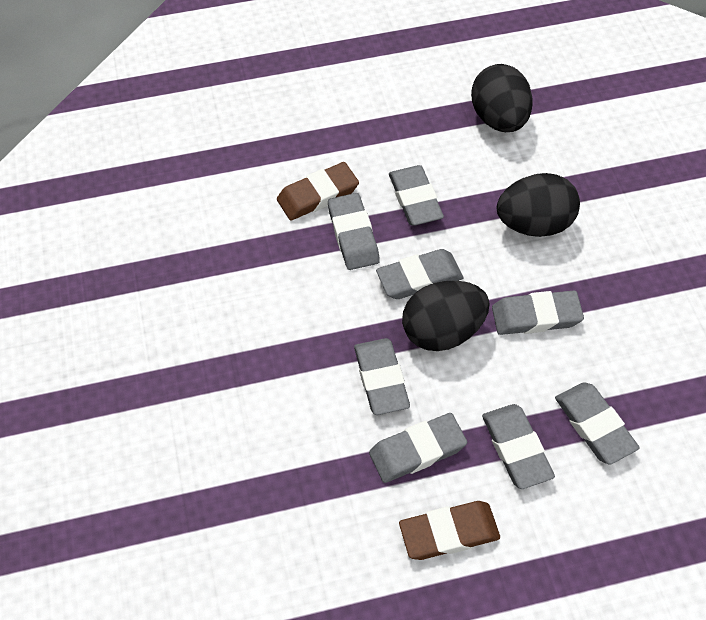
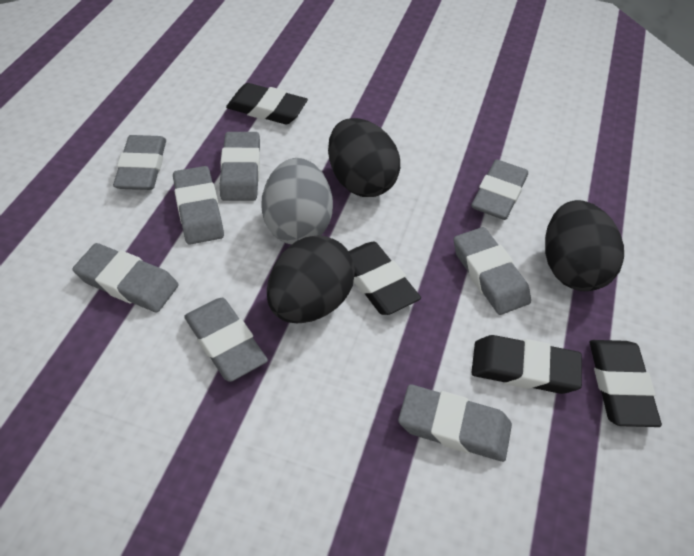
black eraser: none = 0 -> [226,83,308,124] [349,242,421,315] [471,335,582,394] [590,340,662,427] = 4
brown eraser: [277,162,359,221] [399,501,500,560] = 2 -> none = 0
grey egg: none = 0 -> [261,158,333,245] = 1

